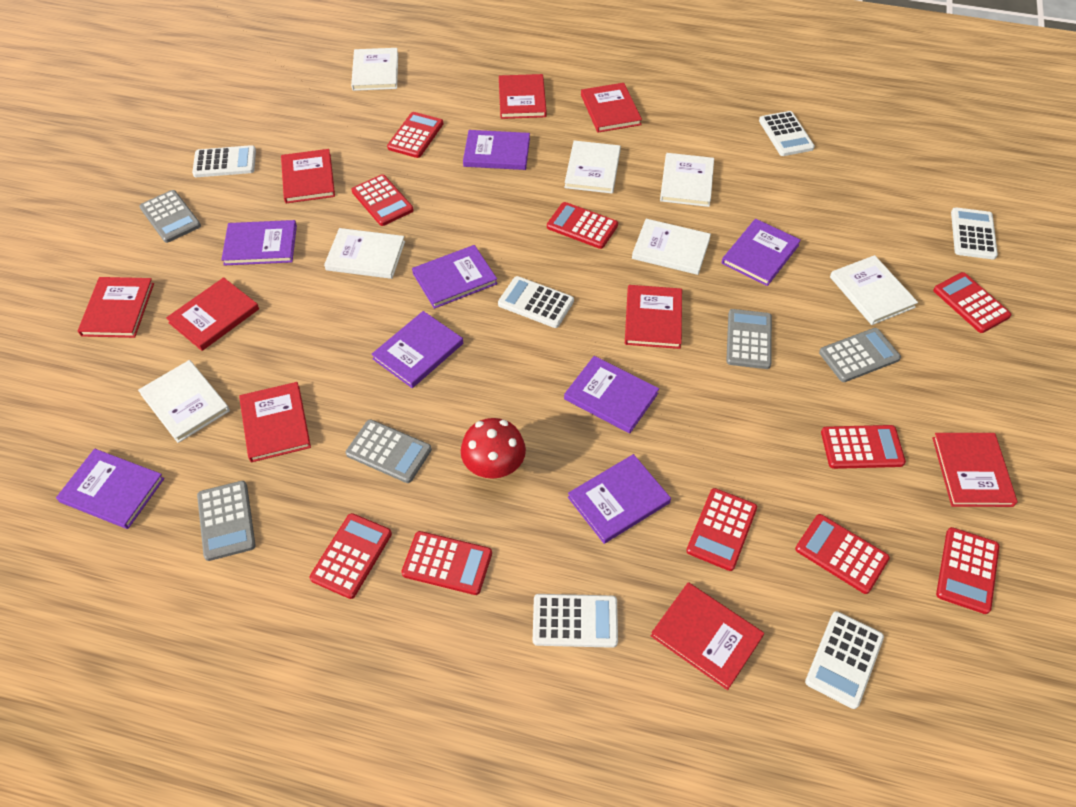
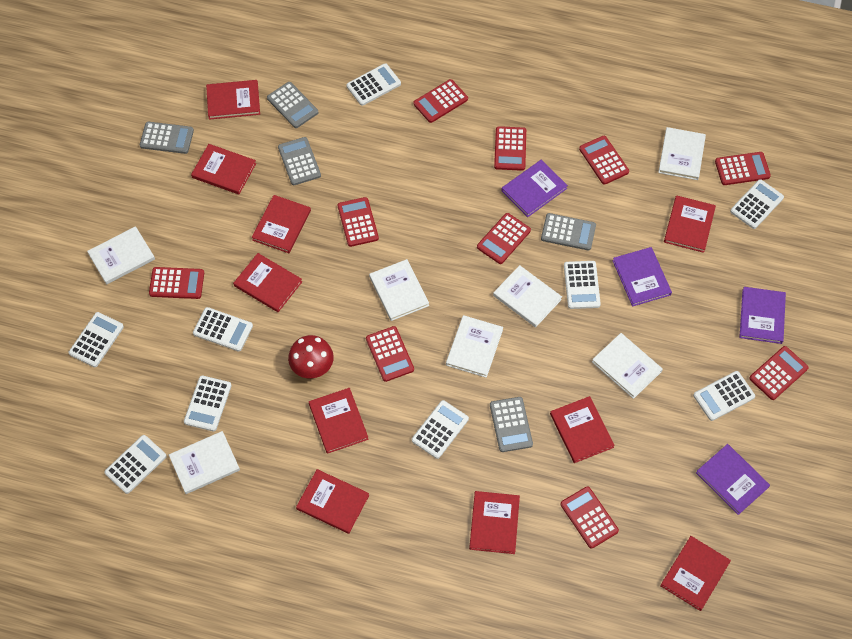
purple book: [56,449,165,529] [221,220,297,265] [371,311,463,388] [412,245,498,309] [463,130,530,170] [564,356,659,434] [568,454,671,544] [721,219,801,286] = 8 -> [501,160,568,217] [613,247,672,307] [696,444,770,515] [739,287,786,344] = 4
red book: [78,277,154,338] [166,277,259,351] [239,382,311,463] [281,149,335,203] [499,74,547,119] [581,83,642,133] [625,285,682,349] [651,582,764,690] [932,433,1018,507] = 9 -> [191,144,256,194] [206,80,260,120] [233,253,302,312] [252,195,311,253] [296,469,369,534] [309,388,369,454] [469,491,520,554] [550,396,615,463] [660,536,731,611] [664,195,716,253] = 10
white calculator: [192,145,256,177] [498,276,574,328] [533,594,618,648] [759,111,815,156] [805,611,884,709] [951,207,998,260] = 6 -> [69,312,124,367] [104,435,167,494] [184,376,232,431] [193,307,253,351] [346,63,401,106] [412,400,469,459] [564,261,601,309] [693,371,755,421] [730,179,784,229] = 9

